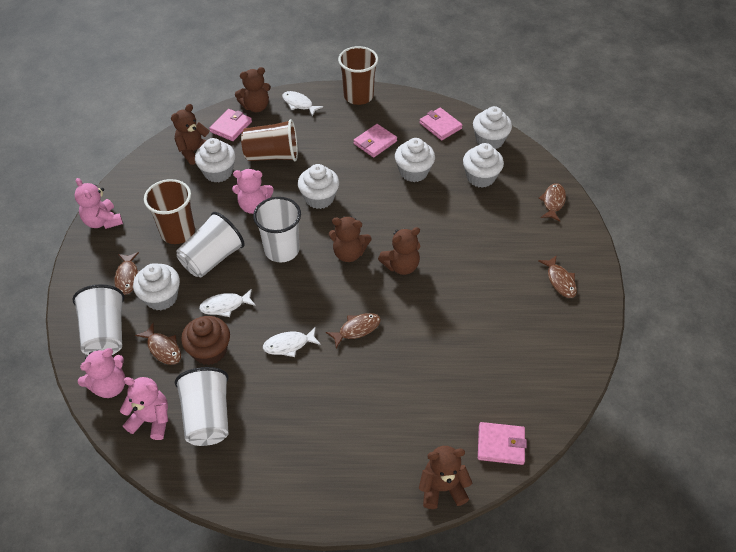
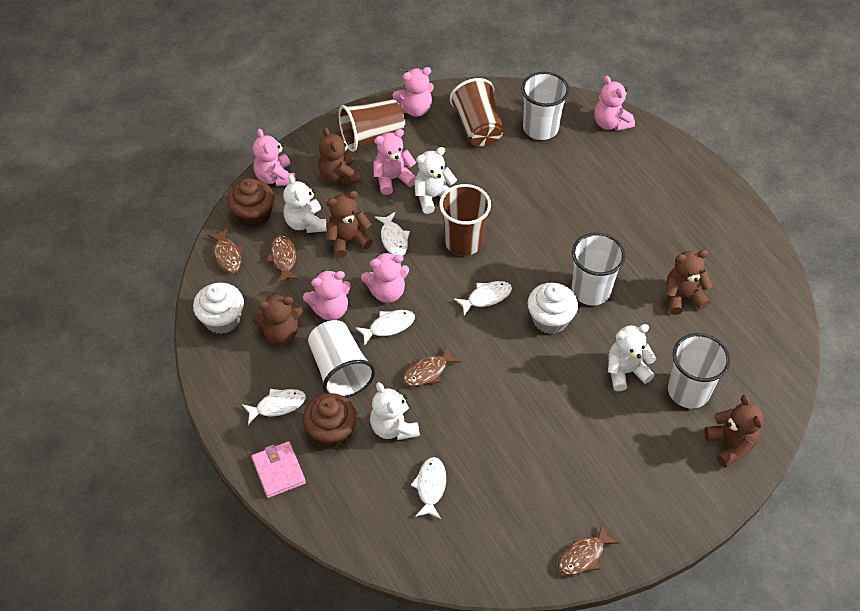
brown cupcake: [181,316,230,365] = 1 -> [227,178,274,228] [303,393,357,448] = 2
brown fish: [114,252,139,295] [135,323,181,365] [326,313,381,348] [538,183,566,222] [538,255,577,298] = 5 -> [207,228,243,273] [266,235,299,283] [403,346,462,387] [558,524,620,576] = 4
pink teddy bear: [75,178,123,229] [78,348,125,398] [120,377,168,440] [232,169,274,214] = 4 -> [253,128,296,187] [303,270,351,321] [361,252,409,303] [373,129,416,195] [392,67,434,117] [594,76,635,131] = 6
pink wallet: [209,109,252,141] [353,124,397,158] [419,108,463,140] [478,422,527,465] = 4 -> [251,441,306,498] = 1
white cupcake: [133,263,180,310] [195,138,236,183] [298,164,339,209] [395,138,435,182] [463,143,504,188] [473,106,512,149] = 6 -> [193,283,244,334] [527,283,578,334] = 2
white fish: [199,289,256,317] [263,327,321,357] [282,91,323,116] = 3 -> [242,389,306,425] [355,310,415,346] [375,212,410,256] [411,457,446,519] [454,281,512,316] = 5
white teddy bear: none = 0 -> [283,174,327,233] [370,382,420,440] [414,147,457,214] [608,324,656,391] = 4

